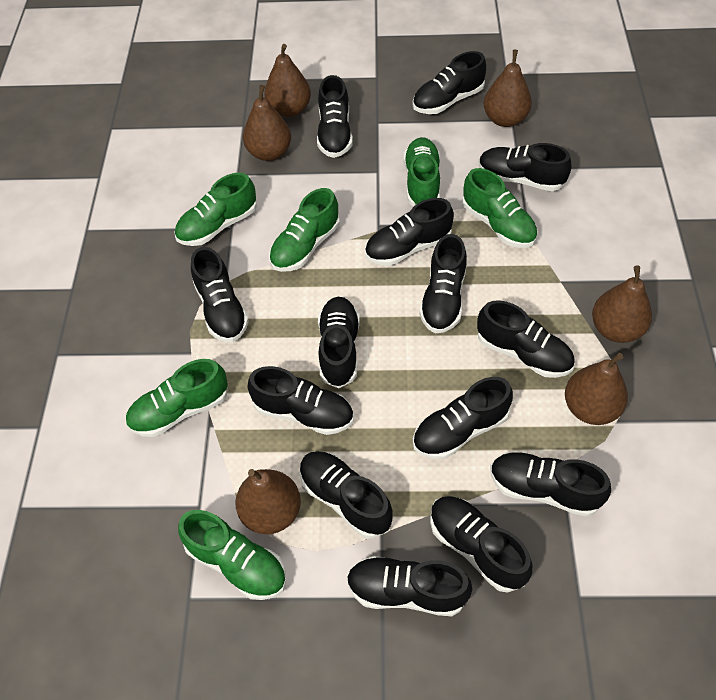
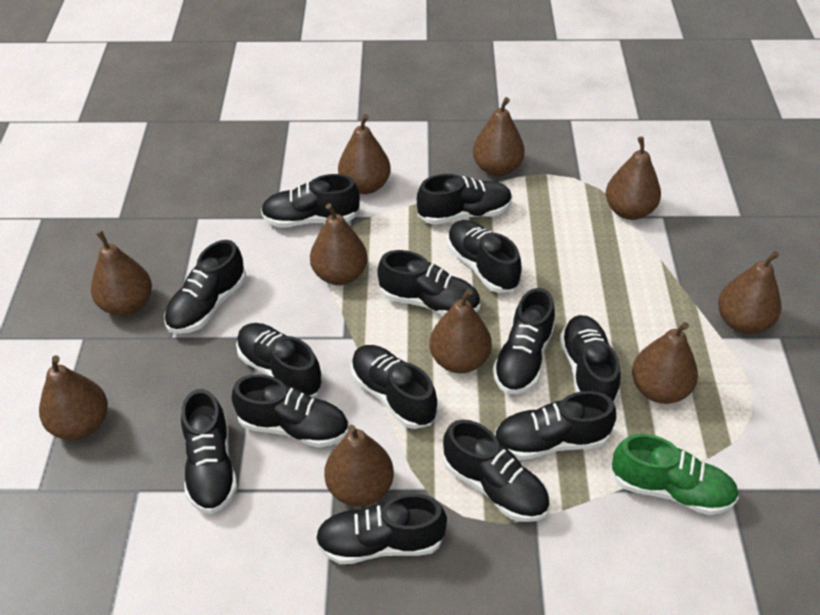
brown pear: [235,469,301,534] [243,85,291,161] [264,44,311,117] [484,50,532,127] [565,353,628,425] [592,266,652,343] = 6 -> [39,355,108,440] [91,231,152,316] [310,203,368,285] [324,425,394,507] [338,114,391,194] [429,289,492,373] [473,97,525,176] [606,136,661,220] [632,322,698,404] [718,251,781,334] = 10
green shoe: [125,359,228,437] [175,172,257,246] [178,510,286,600] [269,188,340,272] [404,137,440,207] [462,168,538,248] = 6 -> [611,434,739,515] = 1

